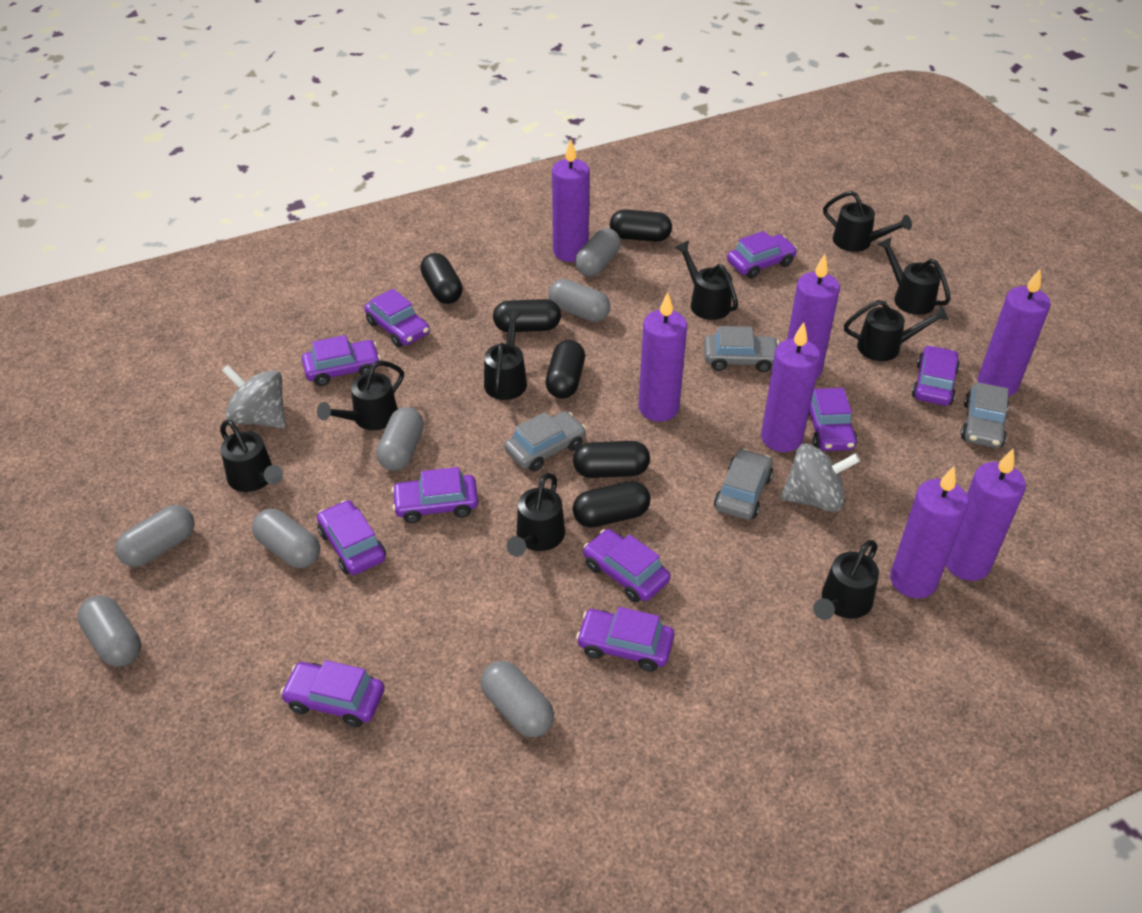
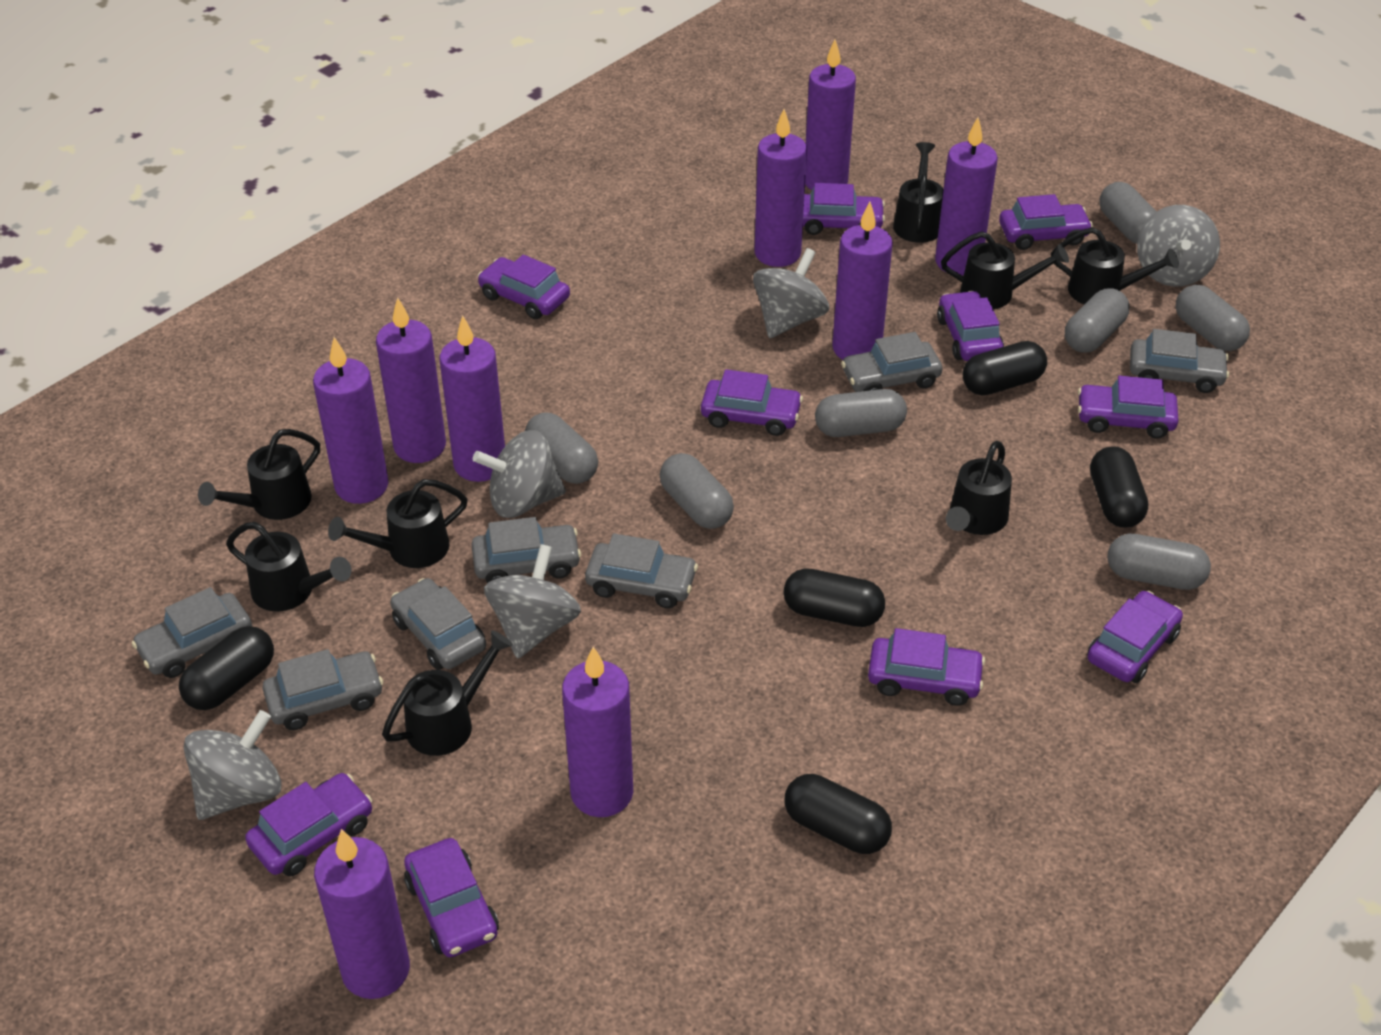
black capsule: [420,253,463,304] [493,299,561,332] [545,340,585,399] [573,441,650,478] [573,481,651,528] [610,209,672,242] = 6 -> [179,626,274,710] [783,568,885,627] [784,774,892,854] [963,341,1047,395] [1090,446,1148,528] = 5
black watering can: [220,420,283,492] [317,361,404,430] [484,311,527,400] [507,473,565,557] [675,241,738,320] [813,540,879,620] [823,191,912,252] [844,300,949,361] [878,237,951,315] = 9 -> [198,429,320,520] [226,522,351,612] [328,479,468,568] [382,630,513,756] [893,142,944,243] [941,231,1069,309] [946,441,1012,535] [1051,227,1179,304] = 8
grey car: [504,411,586,471] [704,326,779,372] [714,449,773,520] [961,382,1009,448] = 4 -> [132,587,252,678] [262,649,383,730] [390,578,486,670] [471,517,581,583] [585,533,698,608] [841,332,942,392] [1130,329,1229,393] = 7
grey spinning top: [222,365,286,428] [781,444,860,512] = 2 -> [183,710,281,820] [473,430,566,518] [484,544,581,659] [753,248,829,338] [1137,205,1220,287] = 5
purple candle: [552,139,590,262] [638,292,687,421] [761,322,820,452] [787,254,840,379] [890,466,969,598] [946,449,1026,581] [978,269,1051,396] = 7 -> [313,337,388,504] [314,829,410,999] [376,297,446,463] [439,315,505,482] [562,646,633,817] [755,109,807,267] [805,40,856,190] [832,202,893,360] [935,118,998,276] = 9

